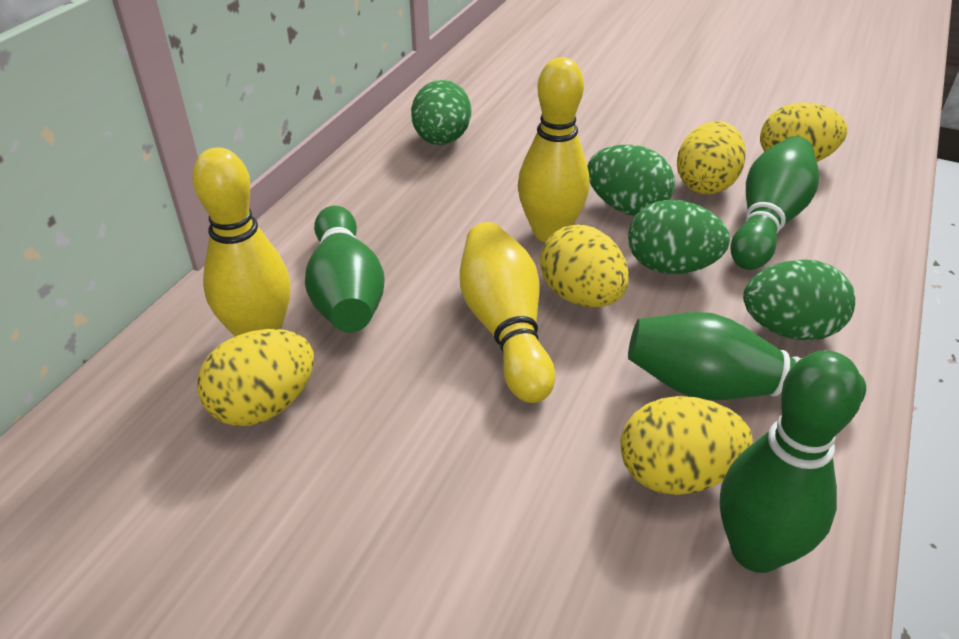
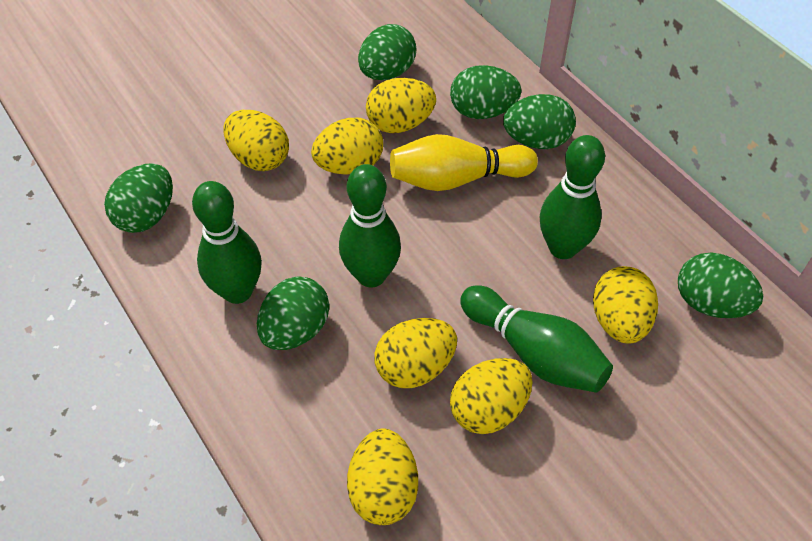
green egg: [411,80,471,145] [588,145,675,216] [628,200,730,274] [743,260,855,341] = 4 -> [104,163,173,233] [257,276,329,350] [358,24,417,80] [450,65,522,119] [503,94,576,149] [678,253,763,318] = 6
yellow bowling pin: [192,147,291,336] [460,222,555,403] [518,57,590,242] = 3 -> [390,134,538,191] = 1
yellow egg: [197,329,314,426] [540,224,629,307] [621,396,753,495] [677,121,746,195] [760,102,848,162] = 5 -> [224,110,289,171] [311,118,383,175] [347,428,418,525] [366,78,436,133] [374,318,457,388] [450,358,533,434] [593,266,658,344] = 7

